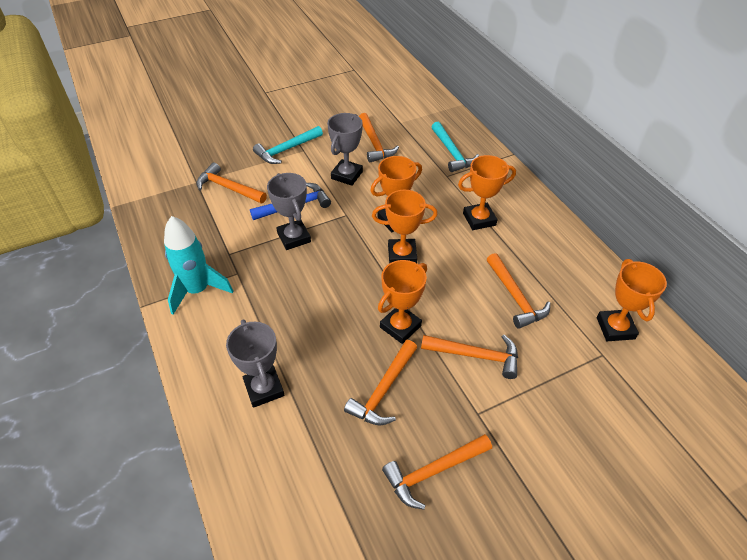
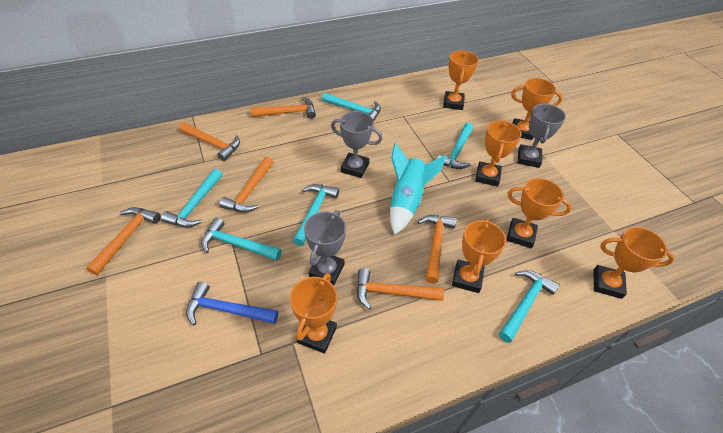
orange trophy: [370,156,422,232] [372,190,437,264] [378,260,427,344] [458,155,516,230] [597,259,667,341] = 5 -> [290,273,337,354] [443,50,478,110] [452,218,506,293] [475,120,522,186] [507,178,572,248] [511,78,562,140] [594,227,674,299] = 7
turquoise hammer: [253,126,323,164] [432,122,479,172] = 2 -> [161,169,222,228] [201,217,281,261] [293,184,339,246] [322,93,381,121] [437,123,473,169] [499,270,560,343] = 6

